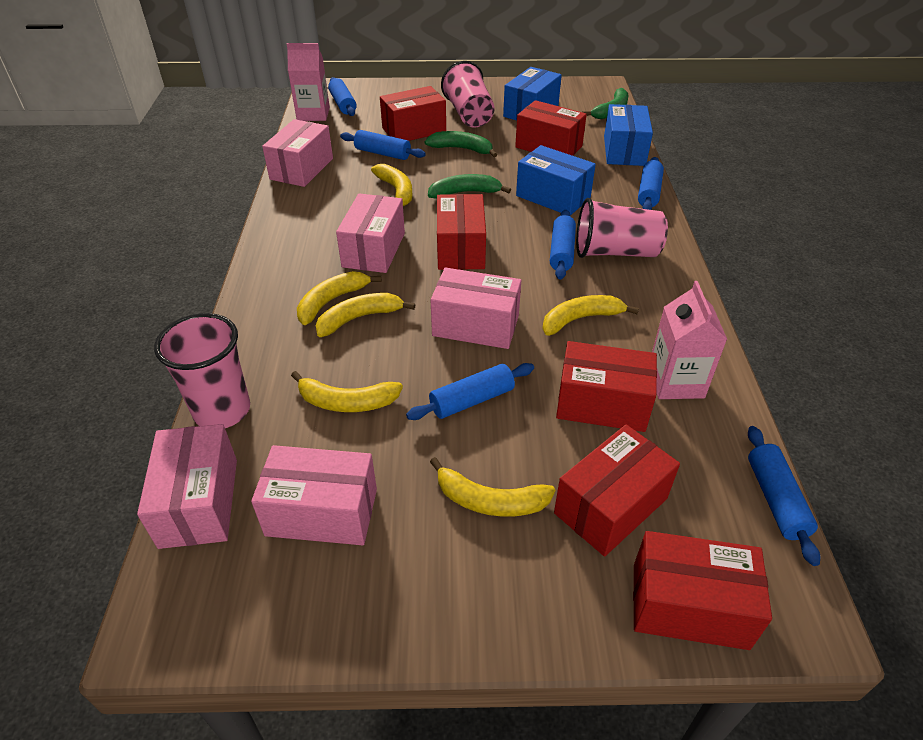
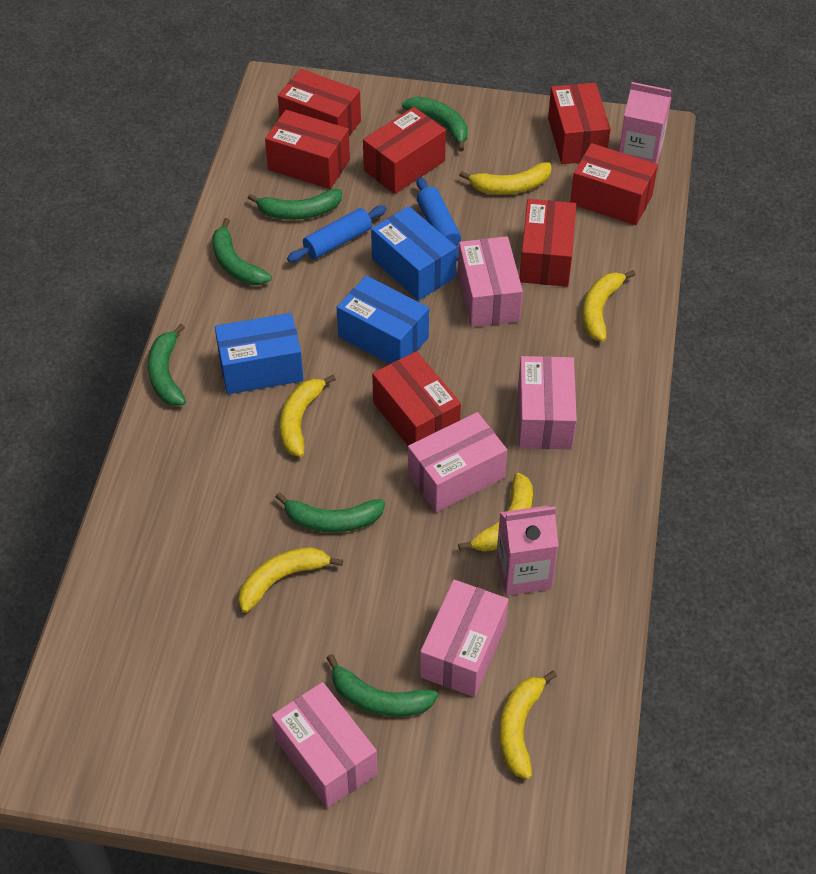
blue rolling pin: [328,77,357,116] [340,130,426,160] [406,363,534,420] [550,210,576,280] [638,157,664,210] [748,426,820,566] = 6 -> [287,205,387,262] [417,177,461,261] = 2
green banana: [424,131,498,157] [428,174,511,199] [583,88,629,119] = 3 -> [148,324,186,406] [212,218,272,285] [248,189,342,220] [275,493,385,533] [327,654,438,717] [402,97,468,151] = 6
pink cup: [154,313,250,428] [441,61,495,128] [576,198,668,258] = 3 -> none = 0
red box: [380,86,446,141] [437,194,486,270] [515,100,587,156] [554,424,680,557] [556,341,657,432] [633,531,772,650] = 6 -> [265,110,350,189] [278,69,361,136] [363,107,446,194] [372,351,461,446] [519,199,576,287] [548,83,611,164] [570,143,658,225] = 7

